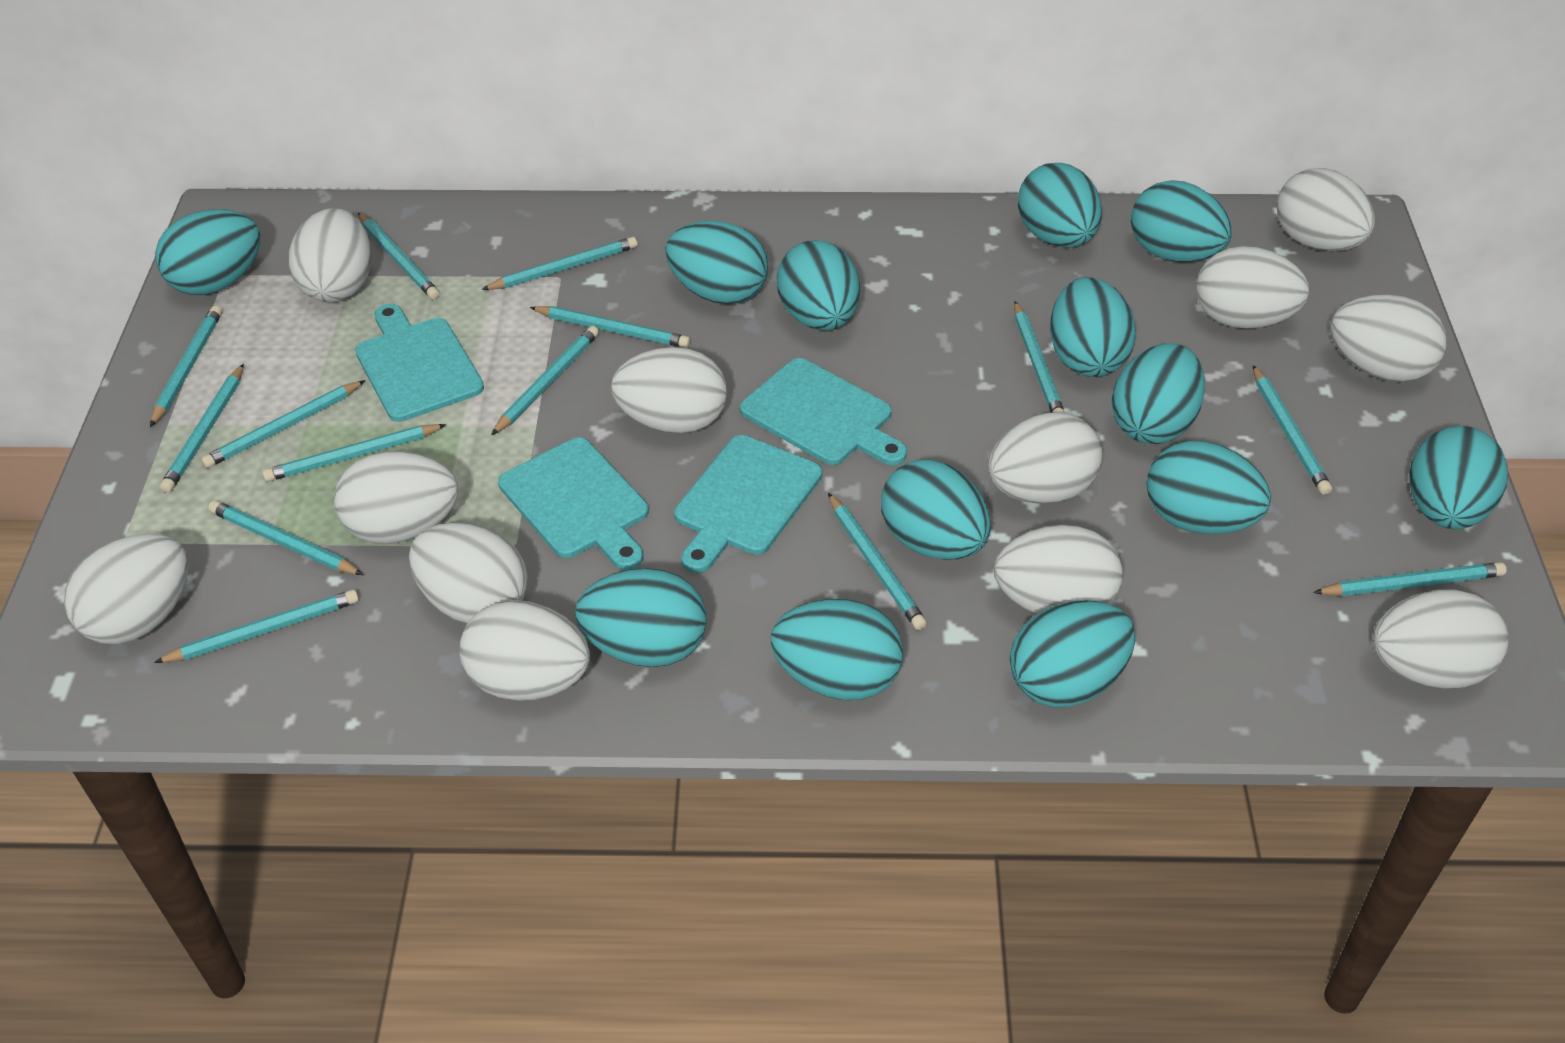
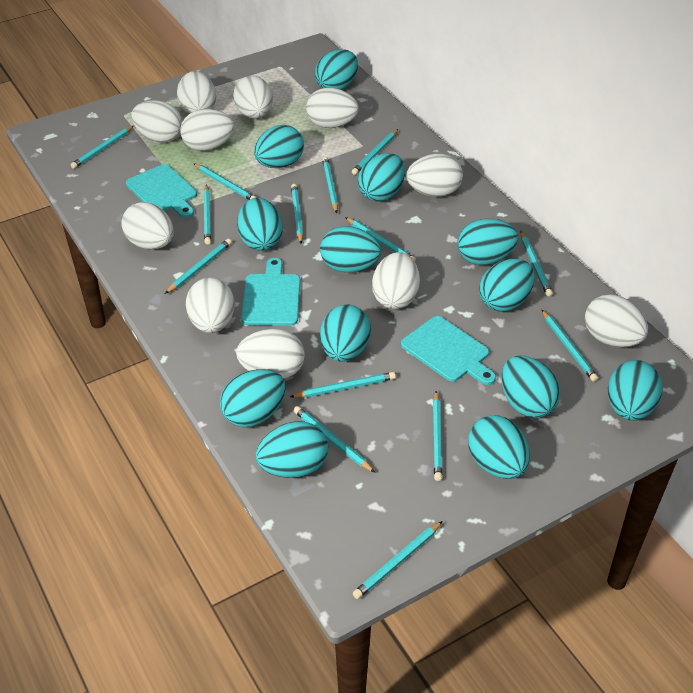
turquoise cutting board: [355,304,484,422] [498,437,649,570] [674,435,822,573] [740,358,907,465] = 4 -> [126,164,197,218] [241,258,300,326] [401,316,496,385] = 3
white egg: [64,534,189,644] [288,208,371,302] [334,451,458,544] [409,522,528,623] [460,600,590,701] [611,347,727,434] [988,413,1103,504] [994,525,1123,615] [1196,246,1309,329] [1277,168,1375,251] [1330,295,1447,382] [1373,589,1509,689] = 12 -> [121,202,174,249] [131,100,183,143] [177,71,216,114] [180,109,234,151] [186,277,235,333] [233,76,273,118] [236,329,305,379] [306,88,359,128] [372,252,420,309] [406,154,463,197] [585,294,648,347] = 11

